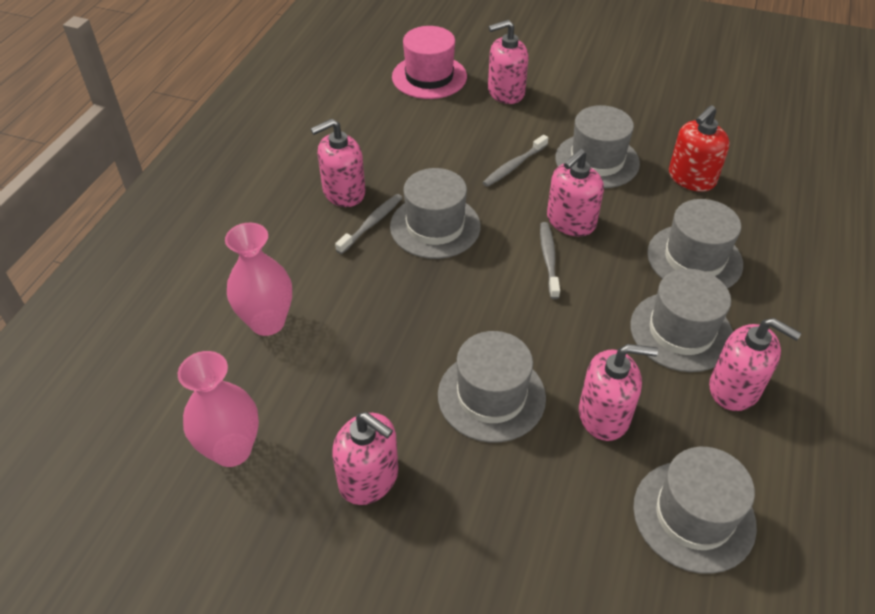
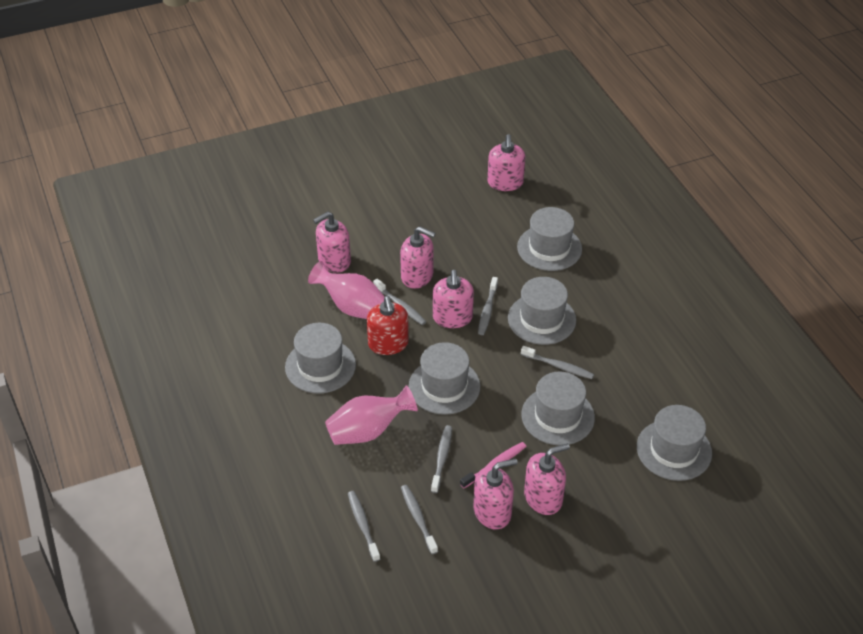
grey toothbrush: [335,194,403,254] [482,135,548,187] [540,222,560,299] = 3 -> [348,491,380,562] [373,279,426,325] [401,485,438,554] [431,425,452,493] [478,277,498,335] [521,346,594,379] = 6
pink hat: [392,26,467,99] = 1 -> none = 0
pink toothbrush: none = 0 -> [460,442,526,488] = 1

